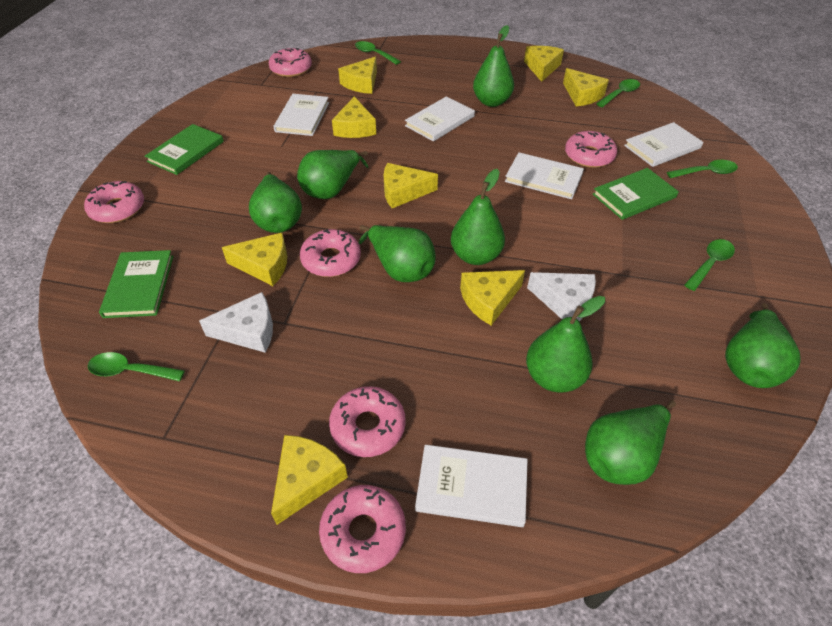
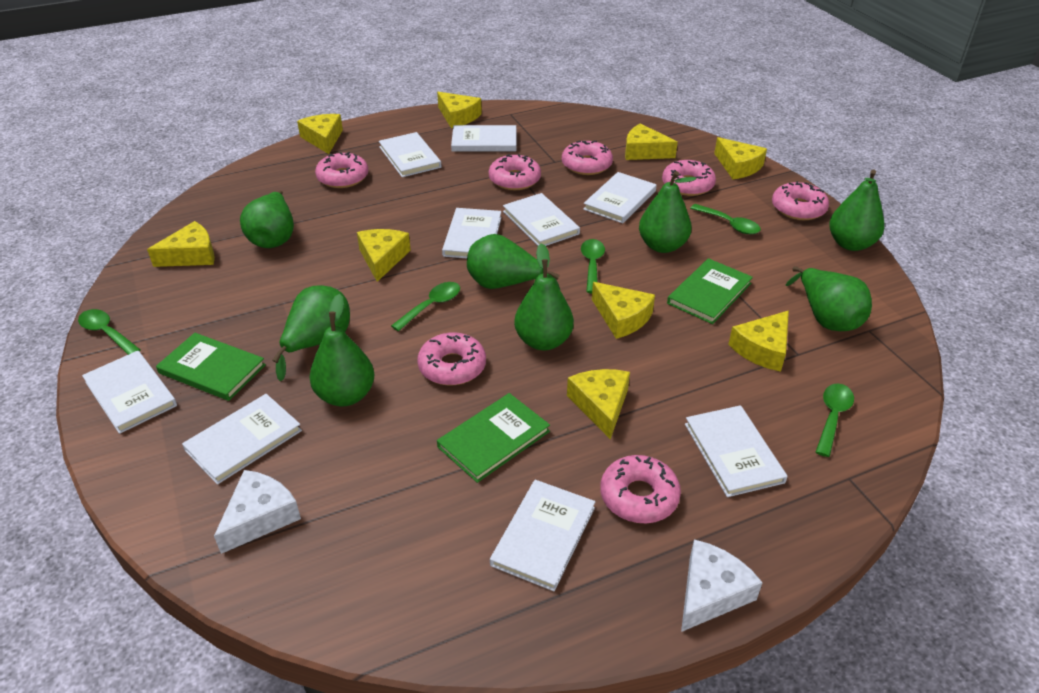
pink donut: [84,181,144,223] [269,48,312,77] [300,229,361,277] [319,485,406,573] [329,386,406,457] [565,131,617,168] = 6 -> [315,152,368,188] [417,332,486,385] [489,154,541,190] [562,141,613,175] [600,455,681,523] [662,160,716,196] [772,181,829,220] = 7
white book: [273,94,329,136] [405,96,475,141] [415,445,528,527] [505,152,584,199] [624,122,703,167] = 5 -> [82,351,177,434] [182,394,302,485] [379,132,441,177] [442,208,502,258] [451,125,516,152] [490,480,595,591] [503,193,580,246] [583,172,657,223] [685,405,788,497] = 9
yellow cheese: [222,233,287,286] [271,435,348,525] [332,96,376,138] [338,57,377,94] [384,163,438,208] [460,270,525,326] [524,46,564,82] [563,68,609,106] = 8 -> [147,221,215,267] [297,114,343,154] [357,229,411,282] [437,92,482,128] [567,369,630,440] [592,282,655,339] [625,123,678,160] [714,137,767,179] [728,311,789,372] = 9

